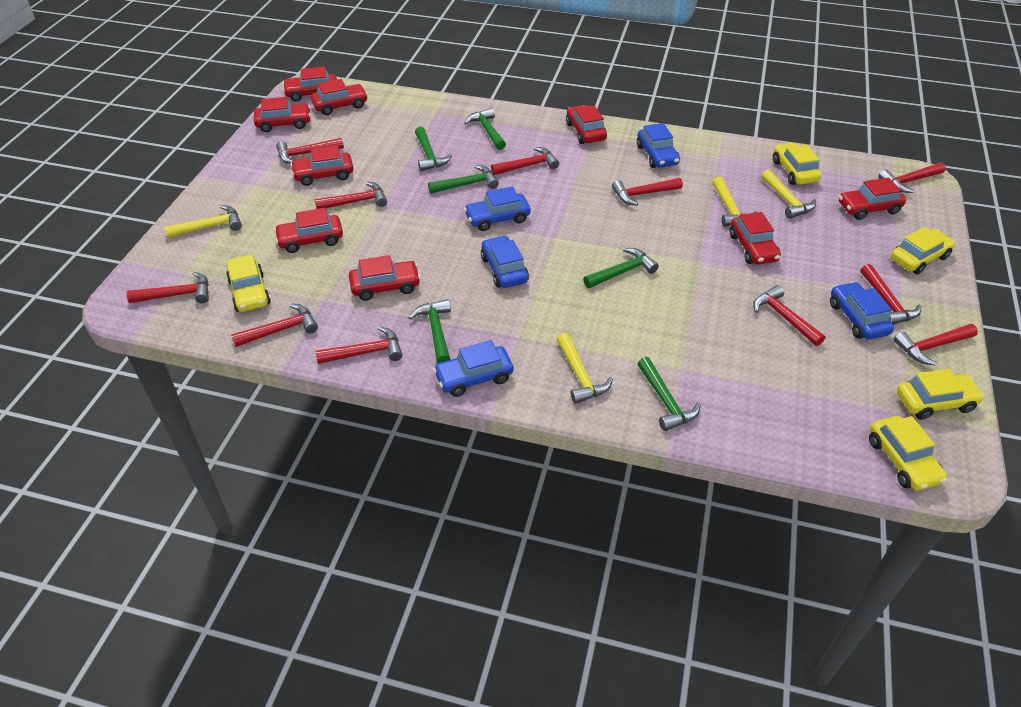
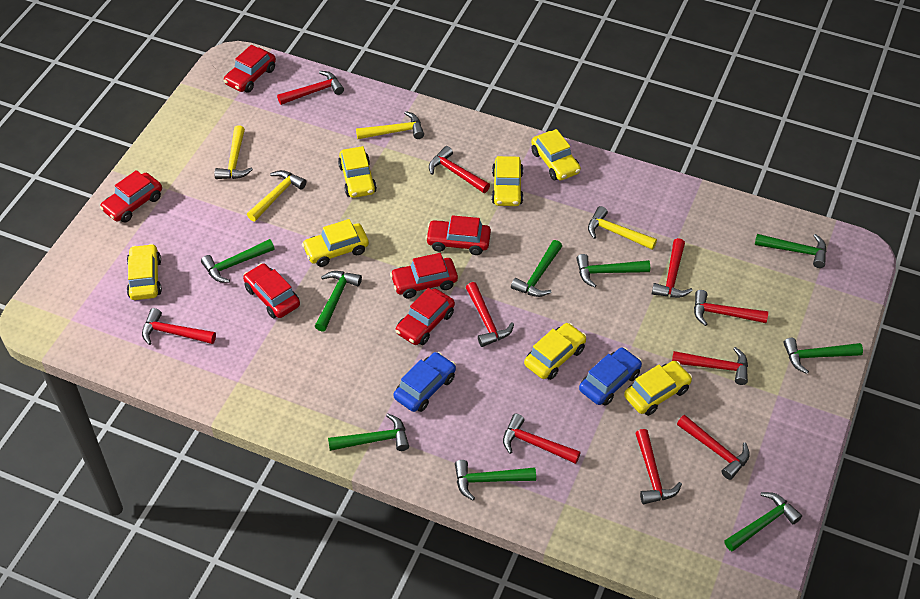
blue car: [433,340,514,397] [464,186,531,231] [481,235,529,288] [637,123,680,168] [830,282,894,340] = 5 -> [394,352,456,412] [579,347,642,406] = 2
green hammer: [408,299,451,363] [415,127,452,171] [428,165,499,193] [464,108,506,150] [583,248,659,288] [637,357,701,431] = 6 -> [201,239,275,283] [315,271,362,332] [328,414,409,451] [455,460,536,500] [511,240,562,297] [576,254,650,288] [724,492,802,551] [755,234,827,268] [783,338,863,374] = 9
red car: [254,97,311,132] [274,208,343,253] [283,67,337,102] [290,145,353,186] [311,79,368,115] [349,255,421,301] [566,105,607,144] [730,212,781,265] [839,177,906,220] = 9 -> [100,170,162,222] [224,45,276,93] [243,263,300,319] [390,253,458,299] [395,288,455,345] [426,215,491,255] = 6
red hammer: [127,272,209,303] [231,303,318,347] [276,138,344,164] [314,182,387,209] [315,326,403,364] [491,147,559,175] [612,178,683,206] [753,285,826,346] [860,264,921,324] [878,162,946,193] [893,324,978,365] = 11 -> [142,308,216,345] [277,71,344,105] [429,146,490,193] [466,282,514,347] [503,414,581,464] [635,429,682,504] [652,238,693,298] [672,347,748,385] [677,415,750,480] [694,290,768,326] = 10
yellow car: [226,254,271,312] [773,143,822,185] [869,416,947,491] [890,227,955,275] [897,369,985,420] = 5 -> [127,244,162,300] [302,219,369,267] [338,146,377,198] [492,156,523,206] [524,323,587,380] [531,129,581,181] [624,361,692,416] = 7

